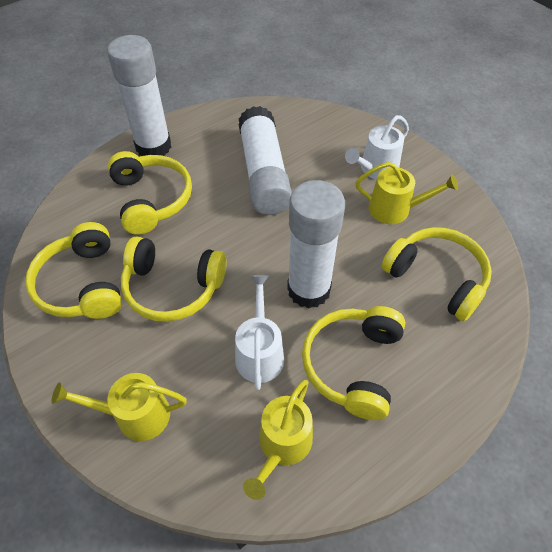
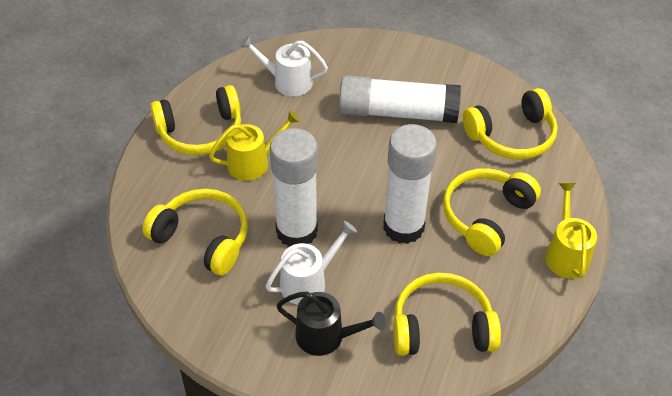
black watering can: none = 0 -> [276,292,386,356] = 1
yellow watering can: [51,373,187,441] [243,380,313,500] [356,162,458,224] = 3 -> [209,110,300,181] [545,183,597,279] = 2

